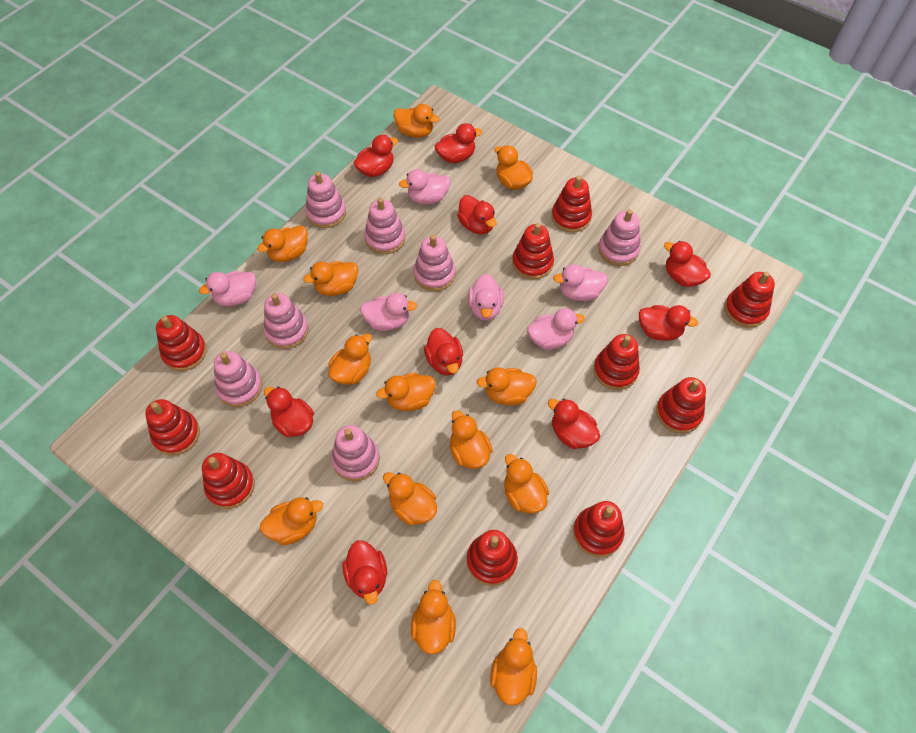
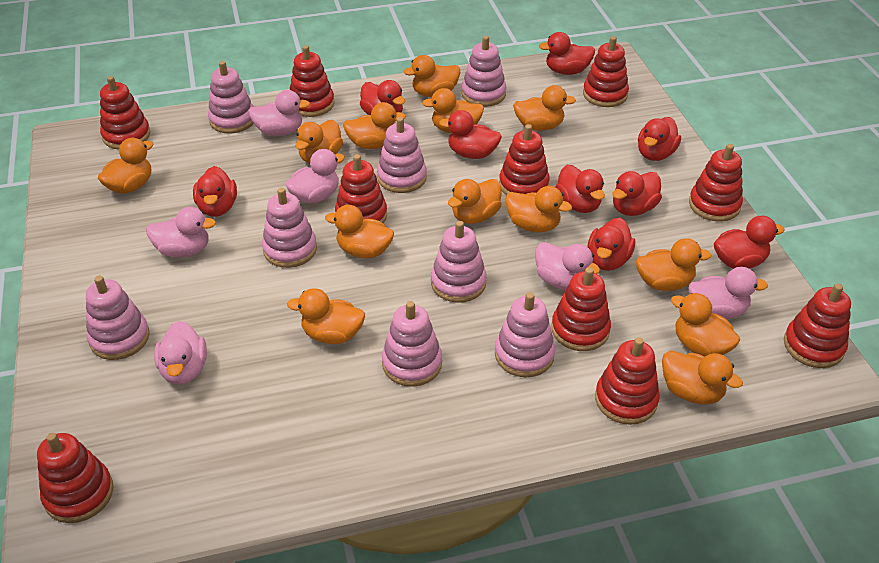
pink stacking toy: [214,351,263,407] [263,293,308,349] [305,171,346,228] [331,425,380,481] [364,198,405,254] [414,235,455,291] [598,209,641,266] = 7 -> [86,276,149,360] [208,61,254,133] [262,188,317,268] [377,117,427,193] [382,301,442,387] [431,221,487,303] [462,36,506,107] [495,292,555,377] = 8

